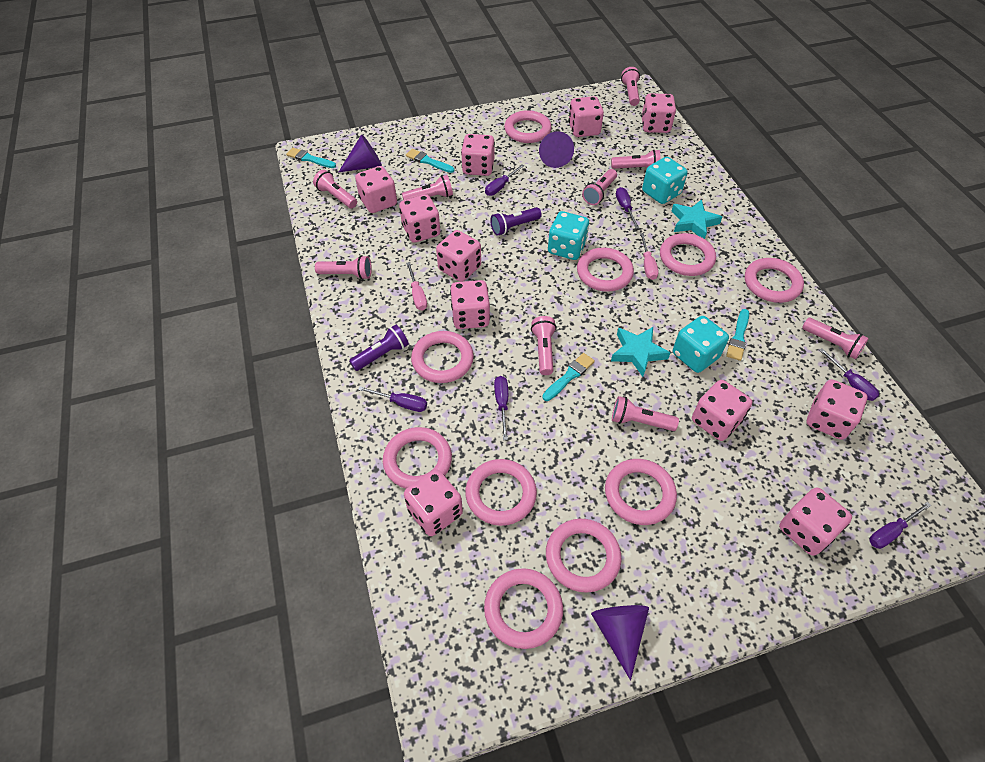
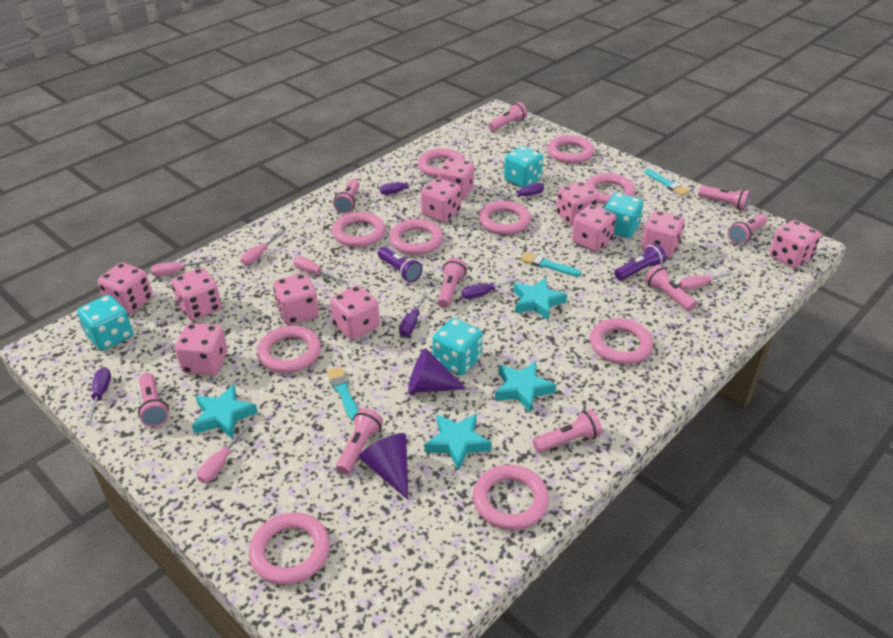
pink screwdriver: [406,262,427,310] [640,233,659,280] = 2 -> [151,258,216,276] [197,422,251,483] [240,231,285,265] [293,256,345,283] [679,271,737,290] = 5
purple cone: [339,134,382,172] [539,131,574,168] [591,605,649,681] = 3 -> [359,433,408,500] [408,348,467,393] = 2
purple screwdriver: [358,386,427,412] [485,164,525,196] [494,376,508,440] [616,187,639,229] [819,348,879,401] [870,502,931,549] = 6 -> [86,367,111,425] [380,179,433,195] [399,292,429,337] [462,277,523,299] [493,183,544,202] = 5
turquoise brush: [286,148,336,168] [406,149,454,173] [542,353,595,401] [726,309,749,361] = 4 -> [327,366,358,421] [521,252,581,276] [644,169,690,196] = 3
turquoise dice: [548,211,589,260] [642,157,688,204] [673,316,729,373] = 3 -> [77,295,133,351] [432,318,483,376] [504,146,543,188] [604,193,643,238] = 4
turquoise star: [611,327,670,377] [671,199,722,239] = 2 -> [192,384,258,439] [424,413,492,470] [495,361,556,413] [513,278,567,321] = 4

